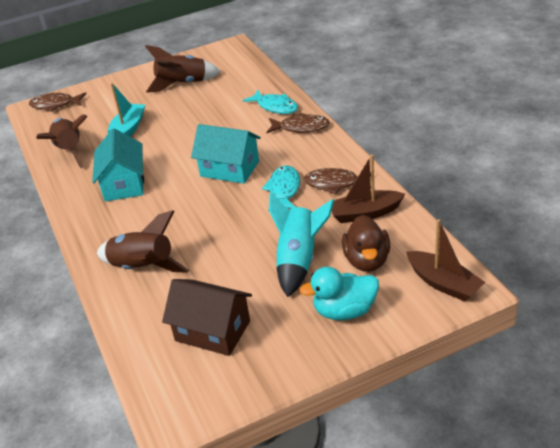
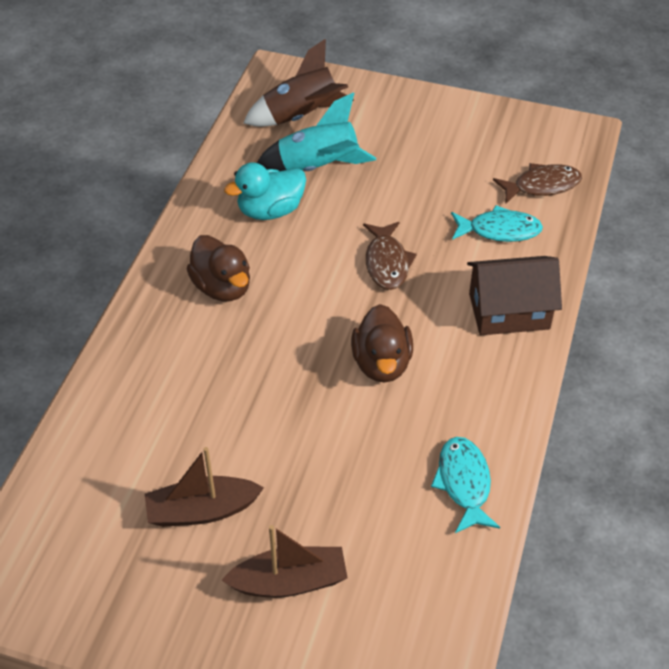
brown duck: [342,215,390,272] = 1 -> [187,235,250,302] [351,304,413,382] = 2
brown fish: [29,92,86,112] [267,113,330,133] [304,168,371,194] = 3 -> [363,222,417,290] [493,163,582,203] = 2
brown rocket: [36,114,88,168] [97,210,189,273] [145,45,221,93] = 3 -> [243,39,354,127] = 1
turquoise boat: [108,83,145,137] = 1 -> none = 0
turquoise house: [92,129,144,202] [191,124,261,184] = 2 -> none = 0

